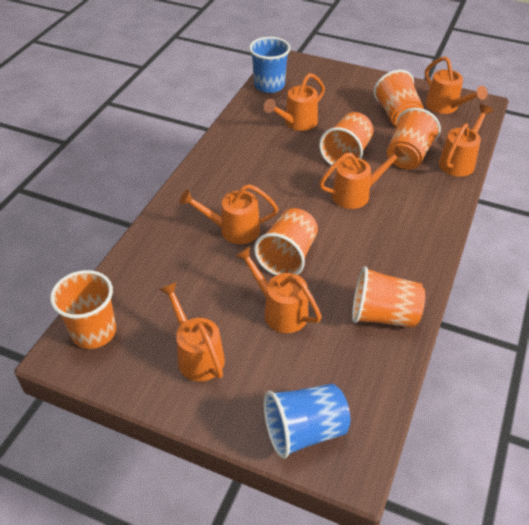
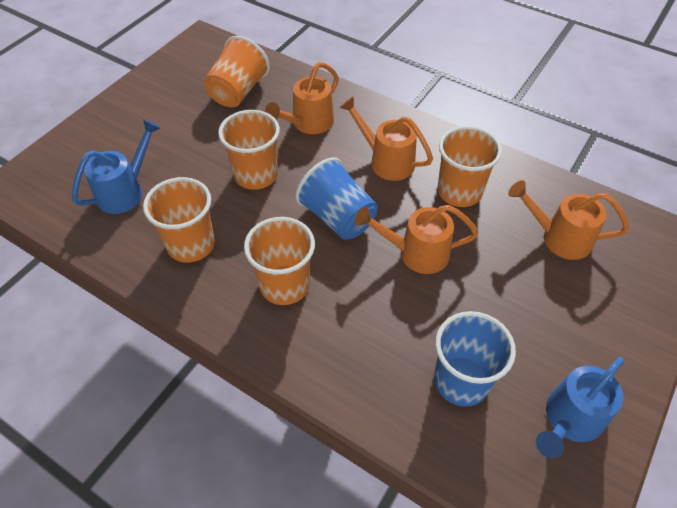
blue watering can: none = 0 -> [72,119,161,214] [536,357,624,458] = 2
orange cup: [50,270,116,349] [254,208,318,276] [319,112,373,168] [352,266,425,328] [374,70,424,127] [387,108,441,169] = 6 -> [143,177,215,263] [204,36,270,107] [218,110,280,190] [244,217,315,305] [437,126,502,207] = 5
orange watering can: [159,282,225,381] [179,184,278,244] [235,246,322,333] [264,73,325,131] [319,145,406,209] [425,56,488,114] [439,104,493,177] = 7 -> [265,62,339,134] [339,96,433,181] [355,205,478,274] [508,180,629,260] = 4

